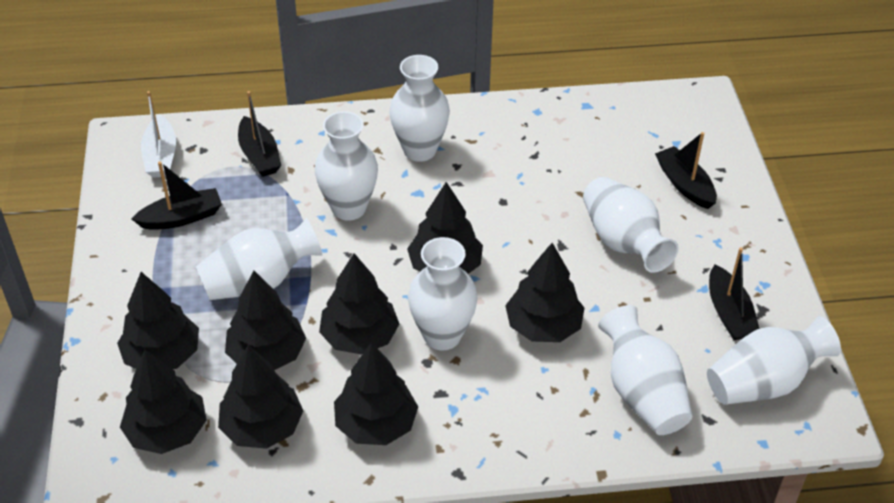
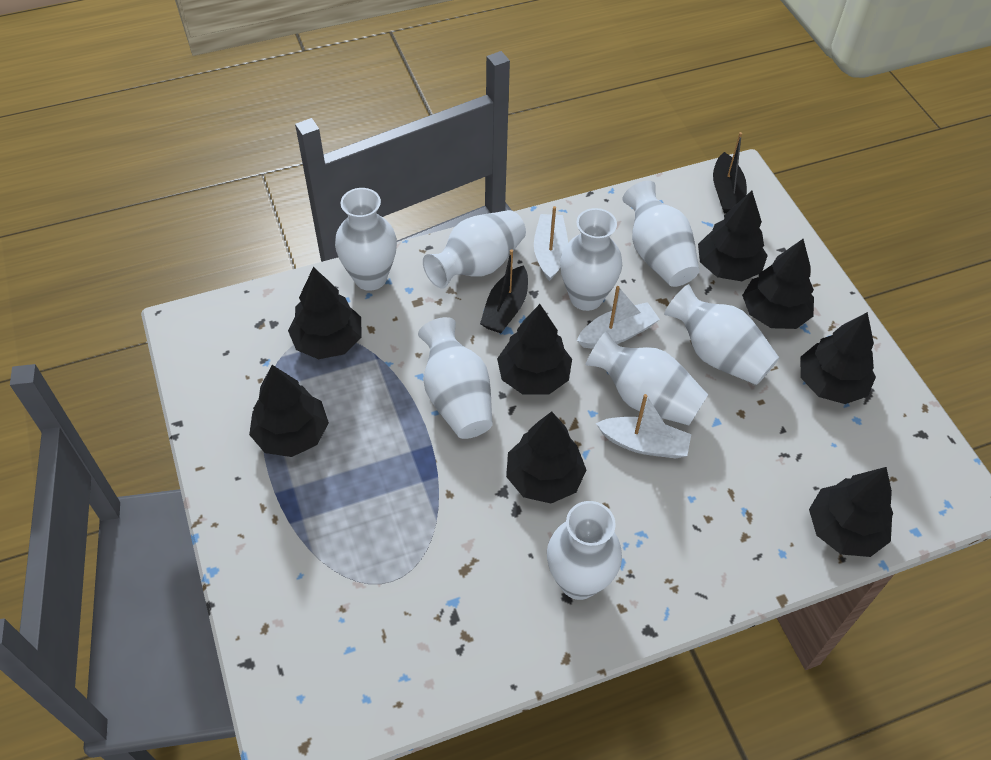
black boat: [132,161,222,230] [238,91,281,177] [655,132,717,209] [709,247,759,340] = 4 -> [480,249,528,333] [713,132,747,214] = 2
white boat: [141,91,176,178] = 1 -> [534,206,568,281] [577,286,660,348] [596,394,691,459] = 3
white vase: [196,218,322,300] [315,111,378,221] [389,55,450,162] [408,237,478,350] [583,177,679,273] [598,305,692,435] [707,316,841,405] = 7 -> [335,188,397,291] [418,317,493,439] [423,210,526,289] [547,501,622,600] [560,208,622,311] [586,331,708,425] [622,180,699,287] [664,284,779,385] = 8

